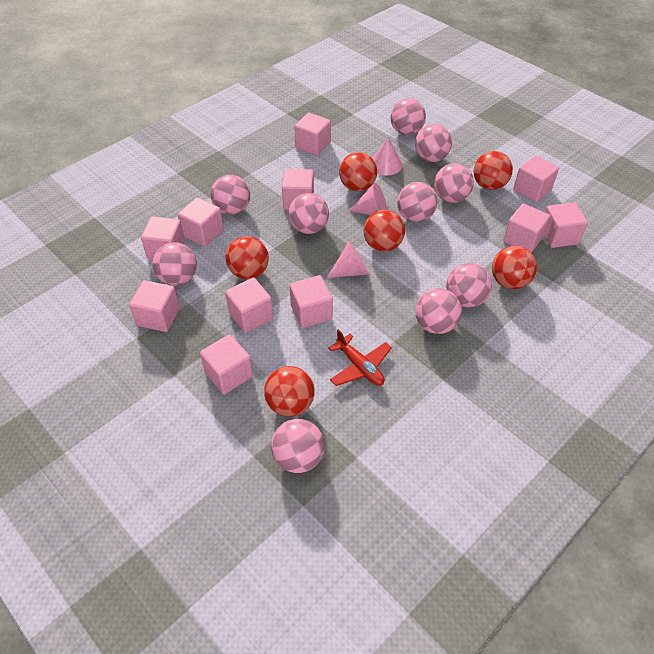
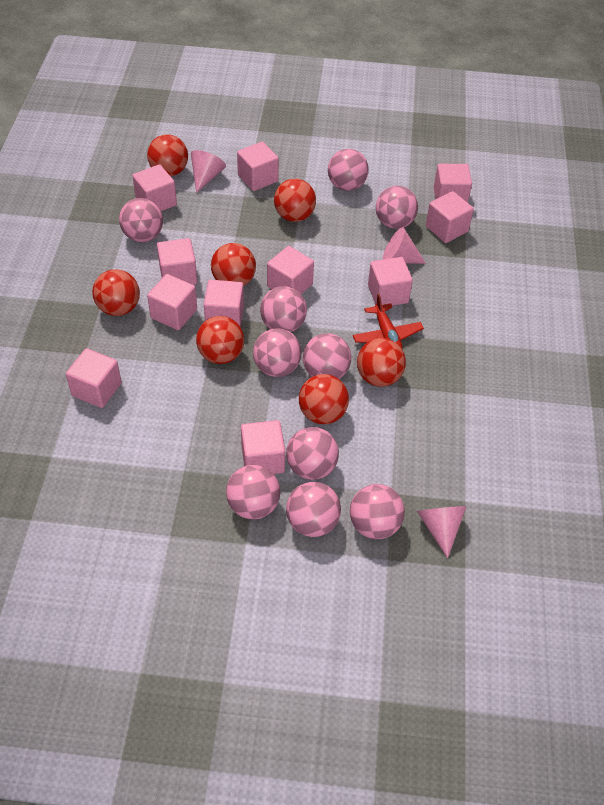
red ball: [225,236,269,279] [264,366,315,417] [339,152,377,191] [364,210,405,252] [474,151,513,190] [492,246,537,289] = 6 -> [92,269,140,316] [147,134,188,176] [196,316,244,364] [211,243,256,286] [274,179,316,222] [299,374,349,424] [357,338,406,387] = 7

